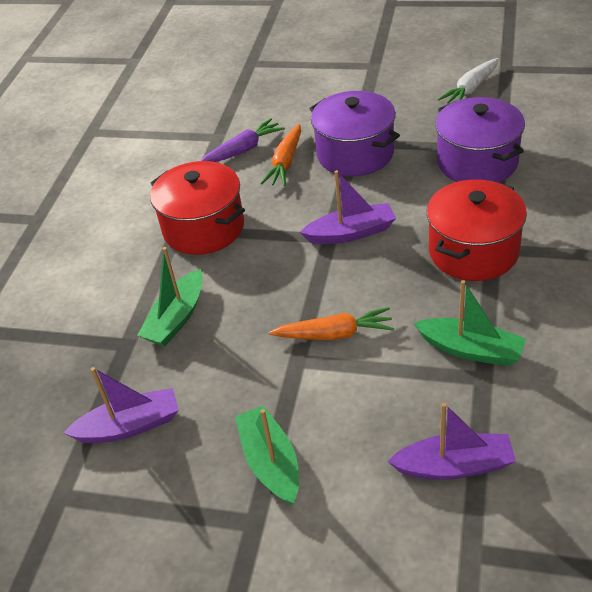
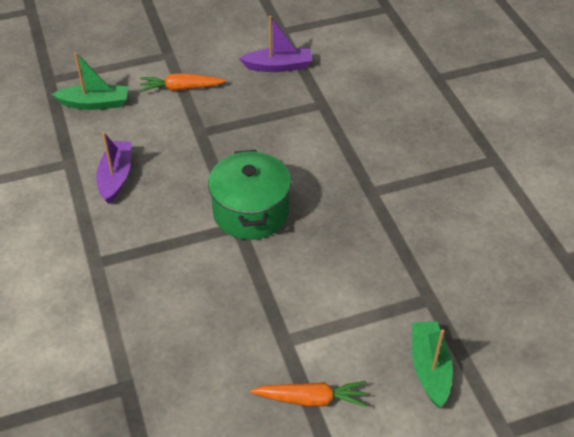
green boat: [137,247,203,346] [235,405,299,505] [414,280,526,366] = 3 -> [52,52,128,110] [412,321,453,407] = 2
green pot: none = 0 -> [208,150,291,240] = 1
purple boat: [64,367,179,443] [300,170,396,244] [387,403,516,480] = 3 -> [96,132,132,204] [239,16,312,72] = 2
purple carrot: [200,118,285,162] = 1 -> none = 0
purple pot: [309,91,400,176] [435,97,525,182] = 2 -> none = 0
red pot: [150,161,245,255] [427,179,527,281] = 2 -> none = 0
white carrot: [438,58,499,104] = 1 -> none = 0

